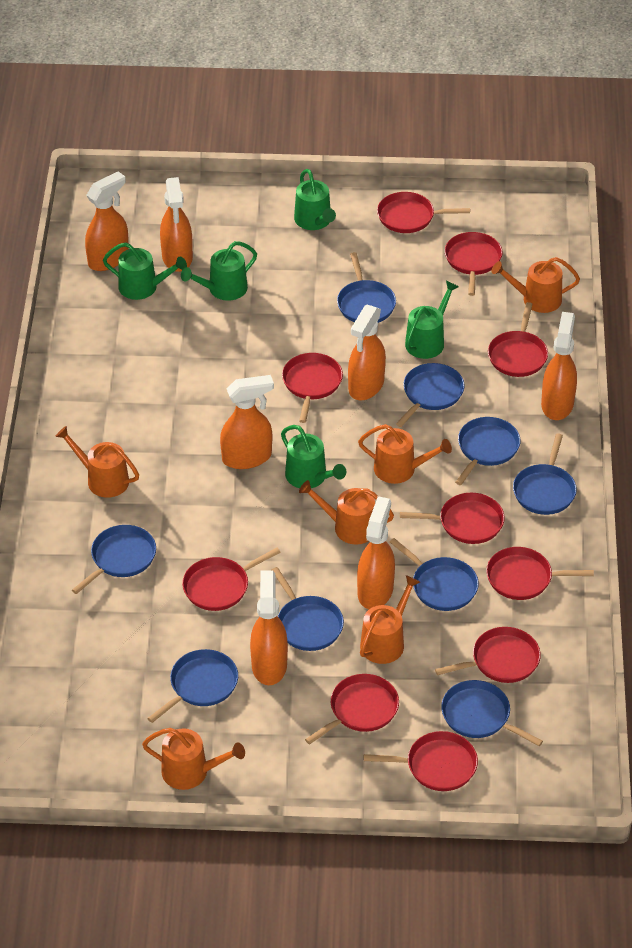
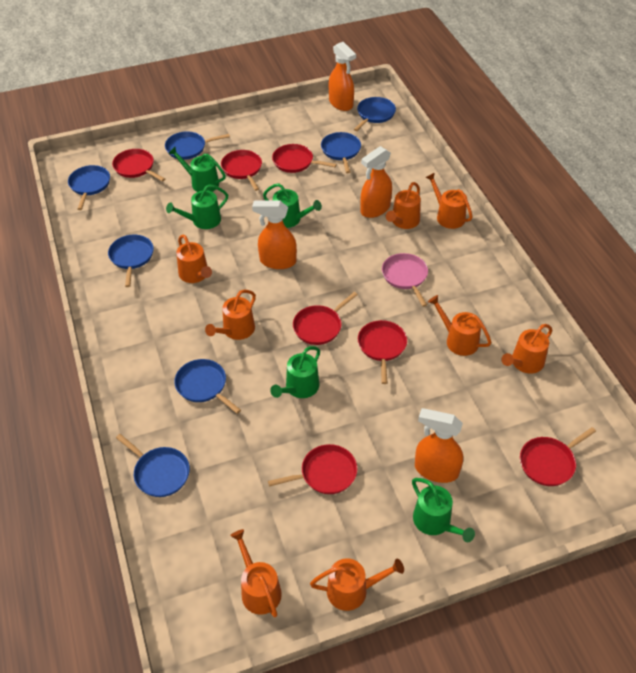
blue pan: [72,525,156,594] [147,649,238,723] [271,567,344,651] [337,252,396,323] [390,538,479,611] [396,363,465,427] [441,680,543,746] [455,417,520,485] [513,433,577,515] = 9 -> [68,165,110,210] [108,235,154,287] [116,434,190,497] [165,131,230,160] [174,359,241,414] [321,132,361,173] [354,97,396,131] = 7
orange spray bottle: [85,171,129,271] [160,177,193,272] [220,375,274,469] [250,571,288,685] [348,305,386,400] [357,496,395,609] [541,312,577,420] = 7 -> [252,201,297,269] [329,42,356,111] [360,146,392,218] [415,408,463,483] = 4
orange watering can: [55,426,139,498] [142,728,245,790] [299,480,394,545] [358,424,452,484] [360,575,420,664] [492,257,580,313] = 6 -> [176,235,212,283] [205,290,256,340] [230,529,282,617] [310,558,404,611] [386,182,421,229] [425,172,473,229] [428,295,491,356] [502,324,552,374] = 8
pink pan: none = 0 -> [382,253,428,307] = 1
red pan: [182,548,281,611] [282,353,343,423] [305,674,399,744] [364,731,478,791] [377,192,470,233] [400,493,505,544] [435,627,541,683] [445,232,503,296] [486,547,594,600] [488,302,548,377] = 10 -> [112,149,165,182] [221,150,262,191] [268,444,357,494] [272,144,337,173] [293,292,358,345] [358,320,407,384] [520,427,596,486] = 7

